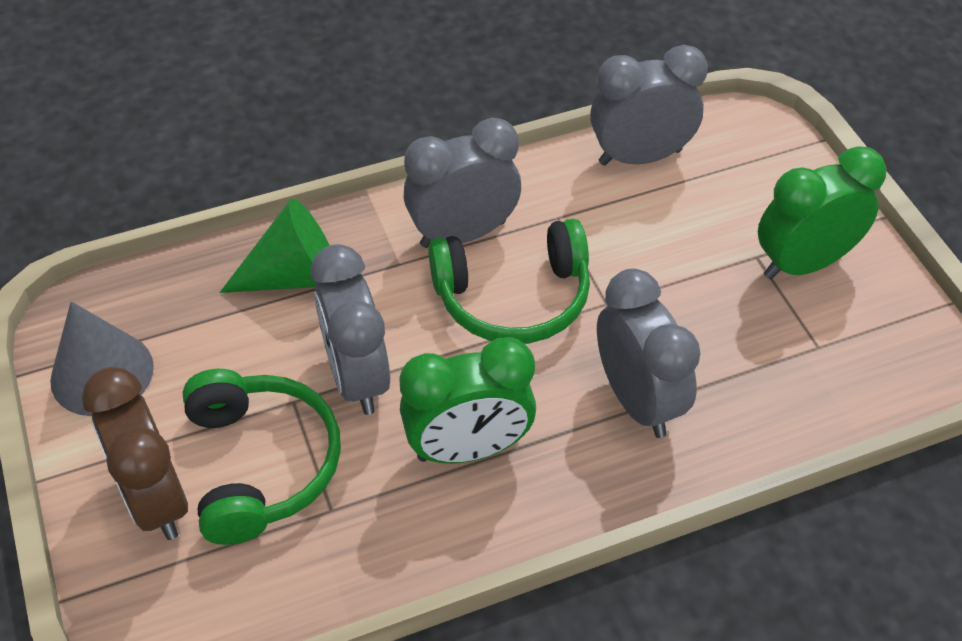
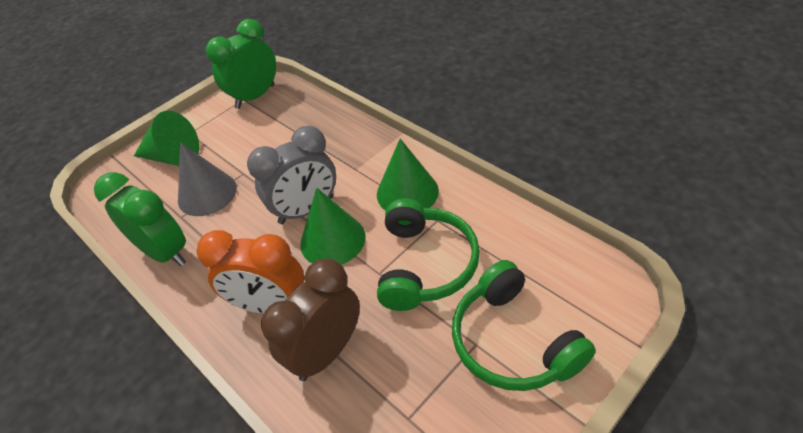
green cone: [220,199,330,293] = 1 -> [134,111,199,166] [300,188,366,265] [377,139,439,211] = 3
grey clock: [311,244,390,415] [403,118,521,248] [590,45,708,166] [597,268,701,438] = 4 -> [247,126,336,224] = 1
orange clock: none = 0 -> [197,230,304,314] = 1

